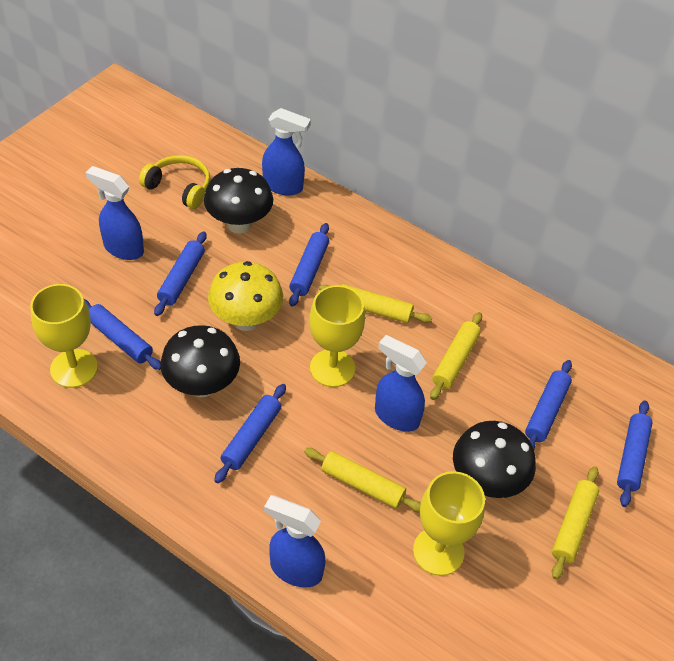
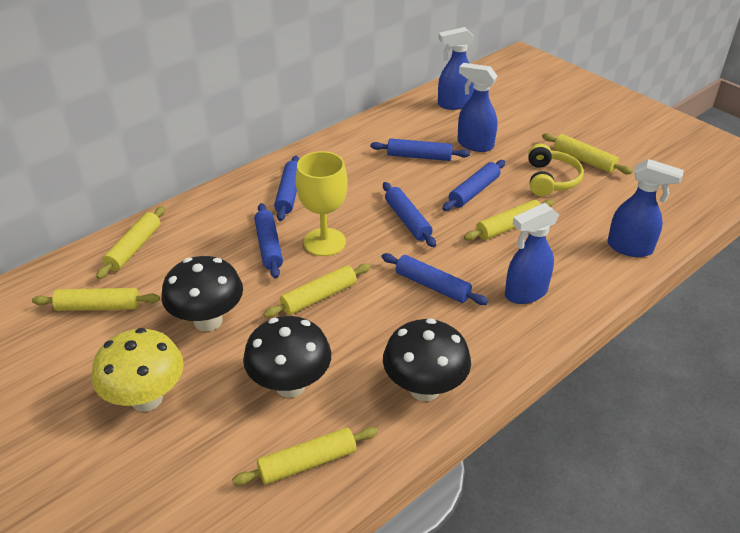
yellow goblet: [30,284,98,388] [309,285,365,387] [413,471,485,576] = 3 -> [296,151,348,256] = 1
yellow rolling pin: [304,448,421,512] [319,284,432,323] [430,312,482,400] [552,466,599,579] = 4 -> [32,288,160,311] [96,206,165,279] [232,427,378,486] [263,264,371,317] [464,200,554,241] [542,133,633,174] = 6

